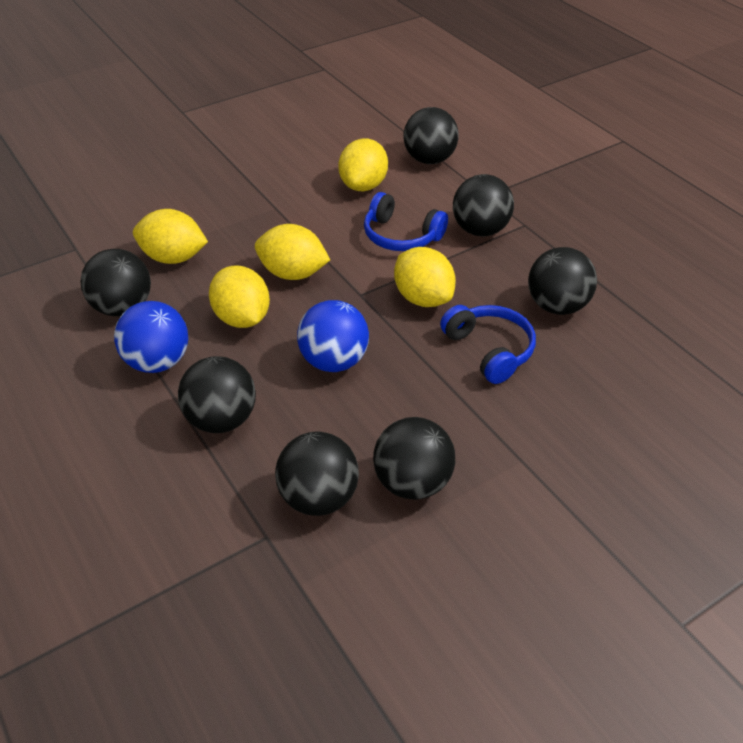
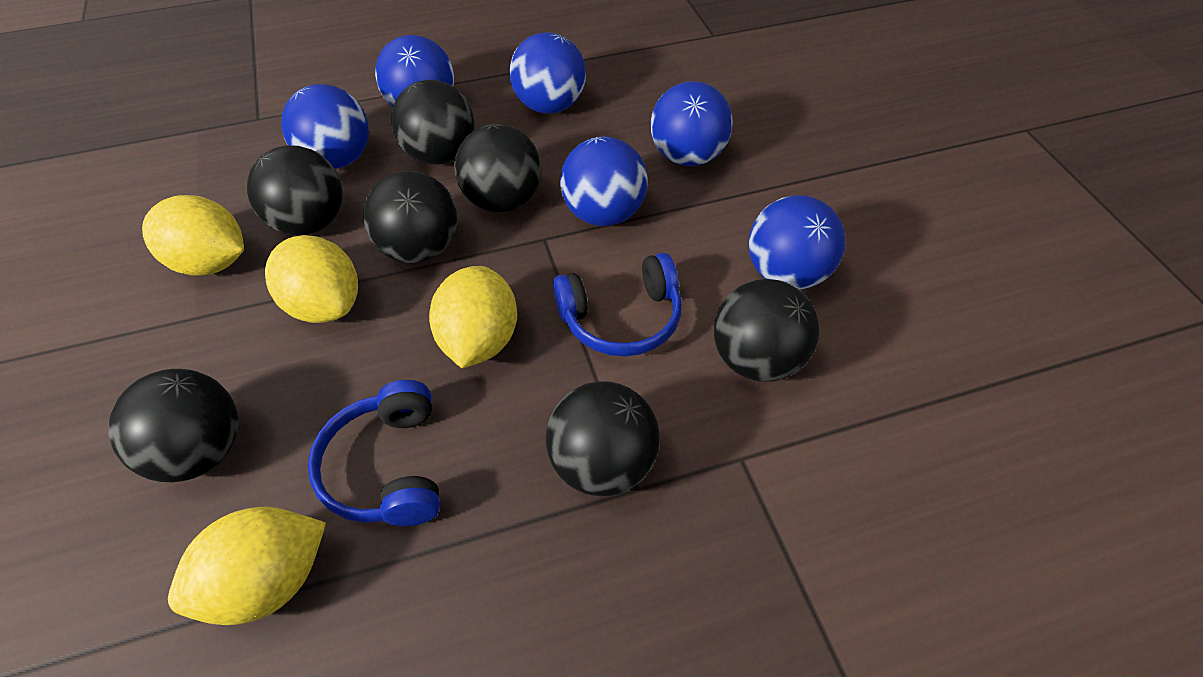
blue ball: [114,301,188,373] [297,300,369,372] = 2 -> [281,84,369,169] [375,35,454,107] [509,32,586,114] [560,137,648,226] [650,81,733,166] [748,195,846,290] = 6
yellow lemon: [133,209,208,264] [209,265,270,328] [255,224,330,280] [338,138,388,192] [394,247,456,307] = 5 -> [142,195,244,276] [168,507,326,625] [265,235,358,323] [429,266,517,368] = 4

